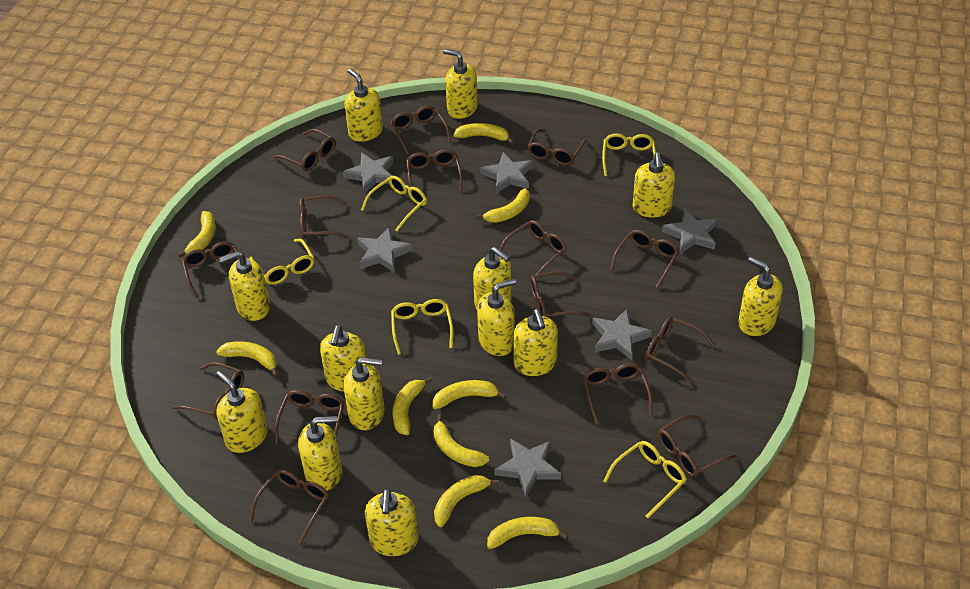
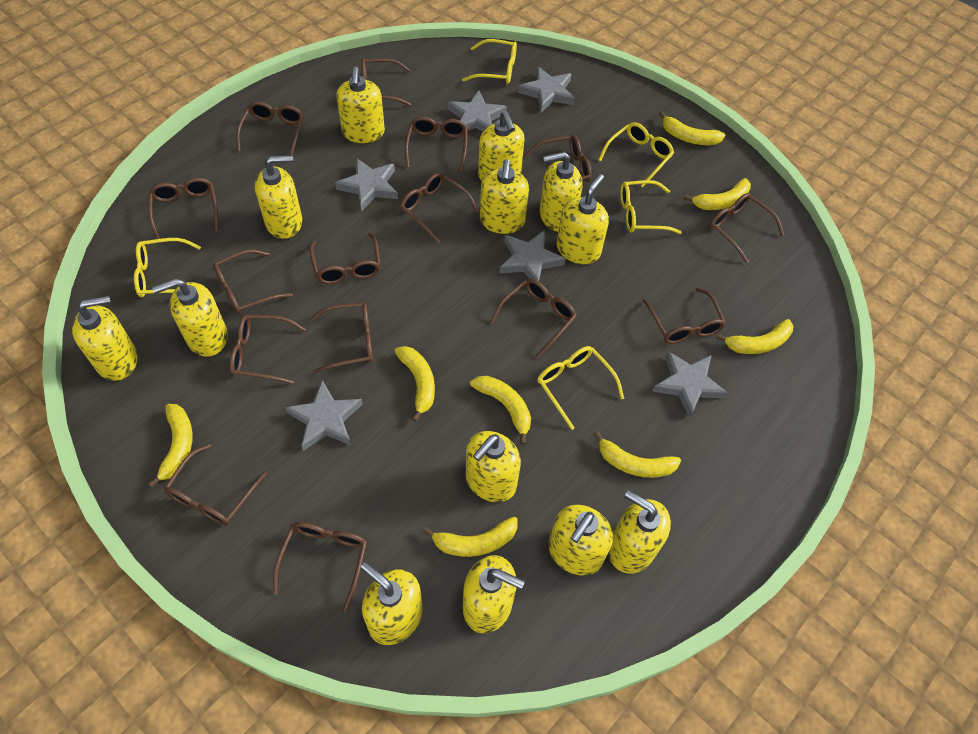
yellow banana: [177,211,216,258] [216,341,278,377] [392,377,433,435] [433,380,506,409] [433,414,489,467] [434,475,499,527] [453,123,514,144] [476,188,530,223] [487,517,568,549] = 9 -> [148,404,193,488] [395,346,435,422] [423,517,518,557] [470,376,531,445] [594,431,681,478] [659,111,725,145] [684,178,751,210] [716,319,794,354] = 8

